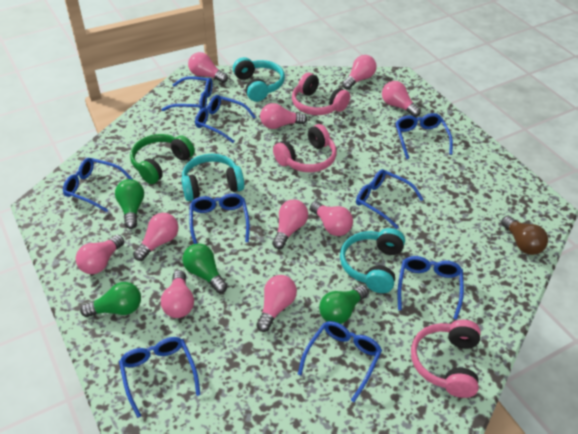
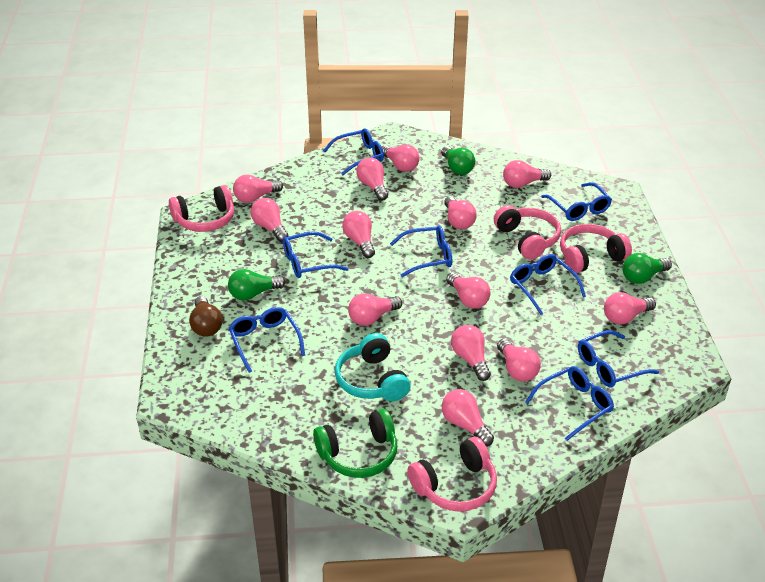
blue glasses: [63,158,132,212] [119,337,200,418] [161,76,212,111] [189,193,250,244] [195,95,256,143] [298,321,382,402] [356,169,424,229] [396,113,453,159] [397,256,464,320] = 9 -> [229,307,305,373] [283,231,349,278] [323,128,384,175] [390,226,452,277] [510,254,586,315] [525,366,614,441] [541,182,612,221] [578,330,659,387] = 8
green light bulb: [80,282,141,317] [115,179,144,229] [183,243,227,293] [319,285,368,324] = 4 -> [228,269,285,301] [441,146,475,175] [622,253,672,284] = 3
pink headphones: [273,124,337,172] [292,73,350,115] [411,320,481,398] = 3 -> [169,185,234,232] [408,437,497,512] [494,205,561,260] [560,224,632,273] = 4
pink light bulb: [76,235,124,274] [133,213,179,261] [161,270,194,318] [188,52,228,83] [257,275,297,332] [260,103,307,129] [272,200,308,249] [310,201,353,236] [342,55,377,90] [382,81,421,117] = 10 -> [233,174,283,203] [251,198,288,242] [342,211,375,258] [348,293,402,326] [356,157,388,201] [382,144,419,172] [442,389,494,446] [444,196,477,229] [446,273,490,309] [451,325,491,381] [497,339,541,382] [503,160,551,188] [604,292,656,325] = 13
turquoise headphones: [181,154,245,201] [233,57,285,102] [340,228,405,293] = 3 -> [335,333,411,401] = 1

